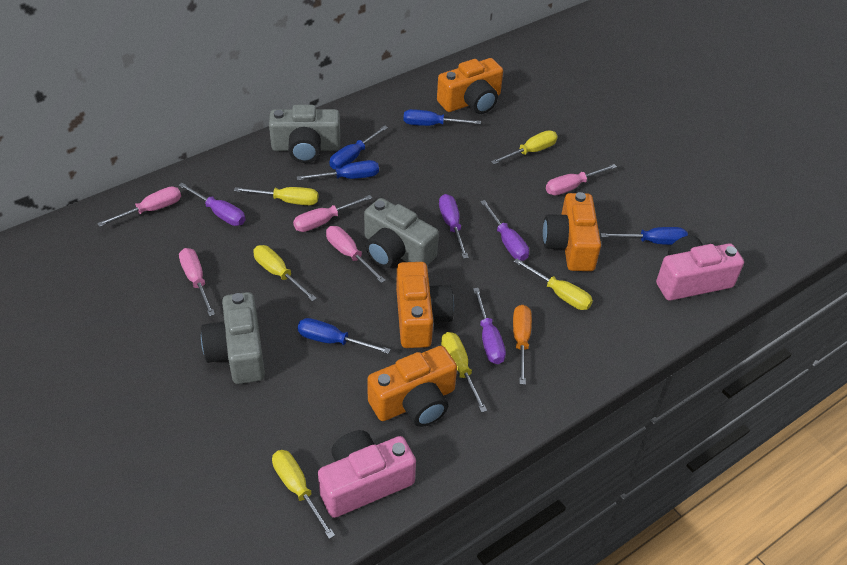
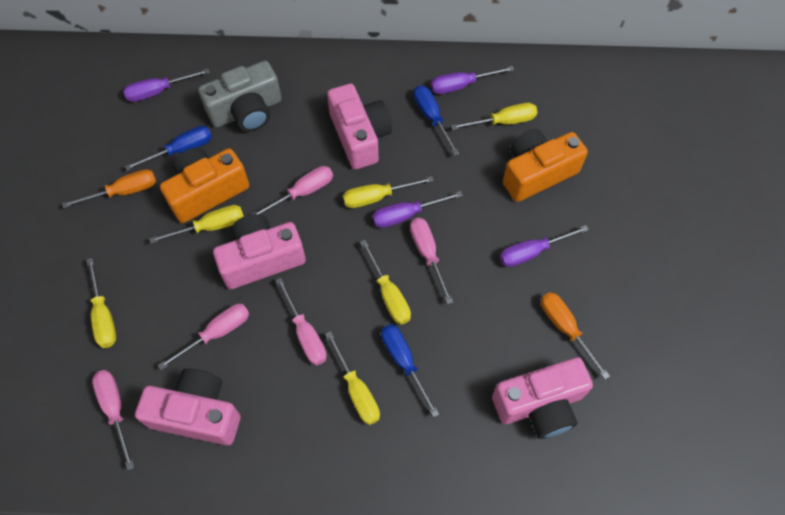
blue screwdriver: [297,160,379,181] [298,318,391,354] [329,125,388,169] [403,109,481,126] [601,227,688,245] = 5 -> [125,126,212,171] [381,324,439,417] [414,85,460,156] = 3
grey camera: [201,292,265,384] [269,105,340,163] [364,198,439,268] = 3 -> [198,61,282,132] = 1
orange camera: [367,346,457,427] [396,262,454,348] [437,58,503,114] [543,192,601,271] = 4 -> [160,148,249,223] [503,129,588,202] = 2
orange screwdriver: [513,305,532,385] = 1 -> [62,169,156,208] [541,292,610,379] = 2
pink camera: [318,430,416,518] [656,236,744,301] = 2 -> [135,369,241,445] [213,214,306,289] [327,84,392,169] [492,357,593,439] = 4

